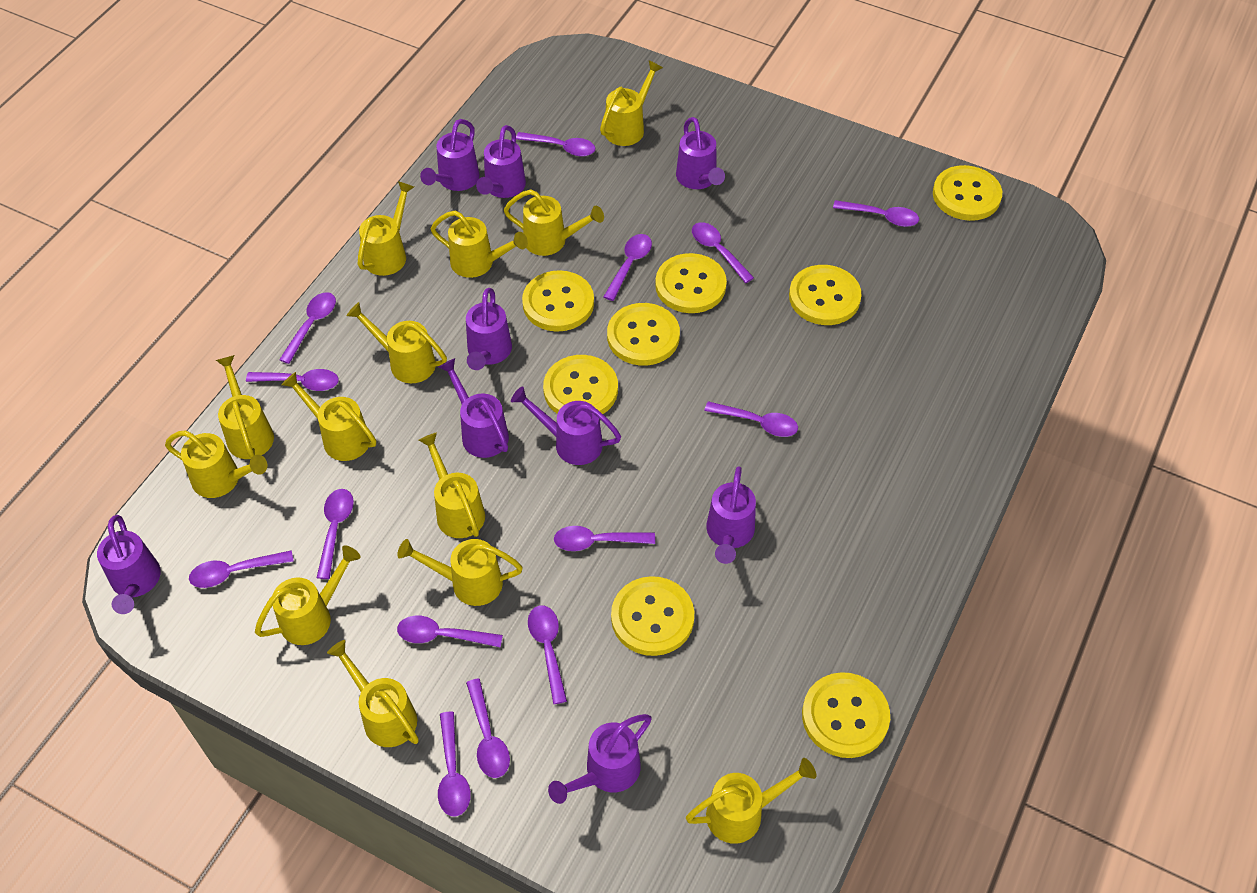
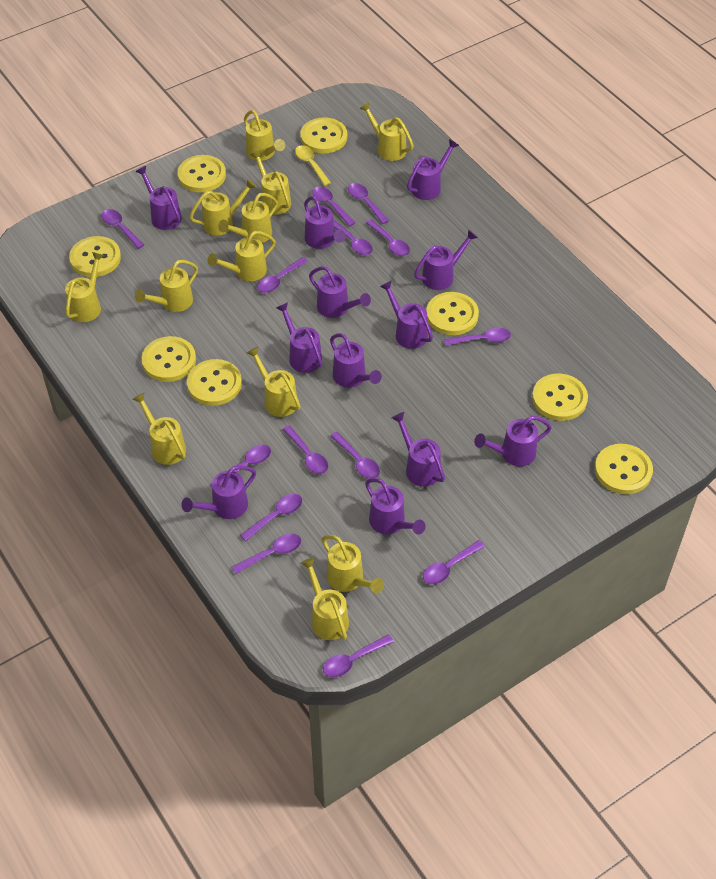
purple watering can: [97,515,161,614] [420,119,480,191] [439,358,509,458] [466,288,512,370] [476,125,526,198] [511,387,621,465] [548,714,652,804] [676,117,725,189] [706,466,756,564] = 9 -> [135,166,182,230] [182,465,256,519] [276,302,322,373] [304,196,346,249] [309,266,371,318] [330,333,382,388] [365,478,426,535] [380,281,433,349] [392,412,445,486] [407,139,459,200] [414,229,478,290] [474,416,552,466] = 12
yellow spoon: none = 0 -> [295,145,331,186] = 1
yellow watering can: [165,430,267,498] [216,355,274,459] [255,545,361,645] [281,372,376,461] [327,640,419,747] [347,302,447,383] [358,181,414,276] [397,539,523,606] [419,433,485,538] [430,211,528,278] [504,189,604,256] [600,60,663,146] [686,758,816,844] = 13 -> [65,252,105,322] [133,392,186,465] [135,260,198,312] [189,179,257,235] [207,231,276,281] [218,193,278,243] [244,110,285,161] [247,347,300,417] [250,150,291,215] [301,557,349,640] [322,535,384,593] [359,102,414,161] = 12

